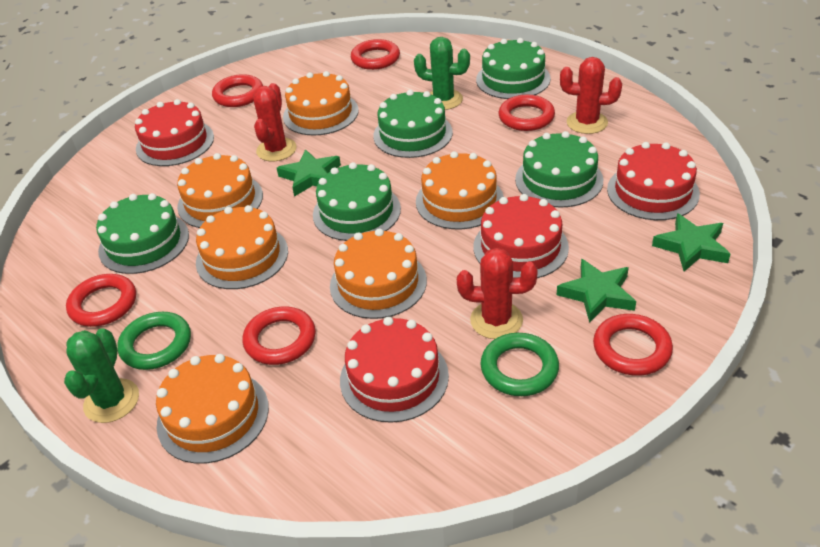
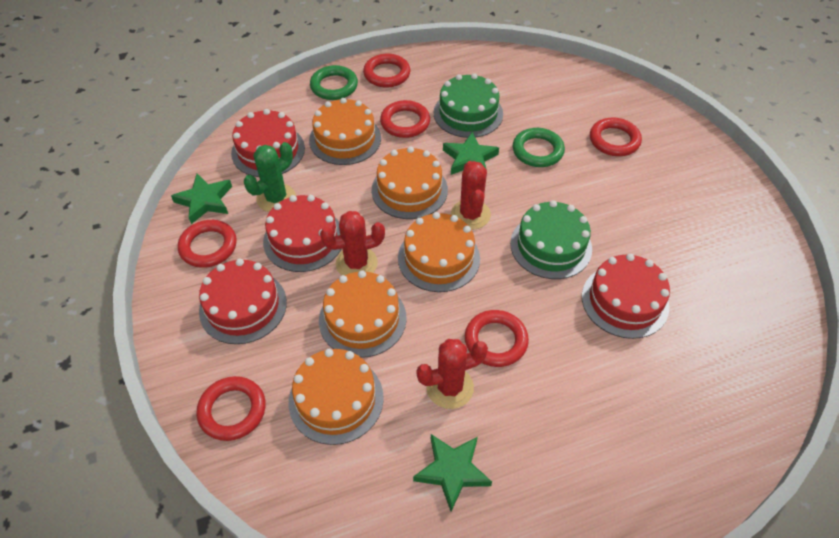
green cactus: [64,328,139,423] [414,37,470,110] = 2 -> [244,142,296,212] = 1
green cake: [96,193,189,274] [313,162,401,241] [373,90,453,158] [476,38,551,99] [515,131,603,208] = 5 -> [434,73,503,138] [510,200,592,279] = 2
orange cake: [156,354,269,464] [177,153,263,228] [196,205,288,289] [283,71,359,136] [330,228,427,319] [416,151,504,229] = 6 -> [289,349,384,445] [309,98,381,165] [319,270,407,358] [371,146,448,219] [398,212,480,292] = 5

